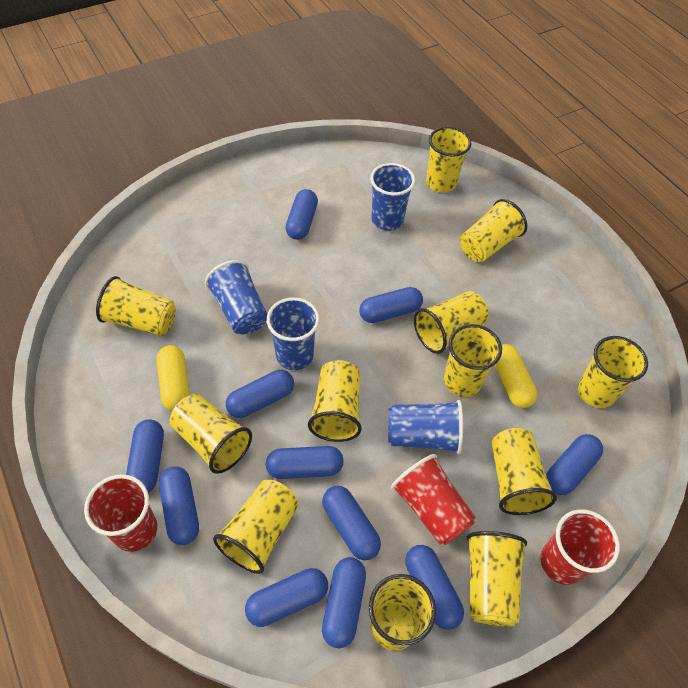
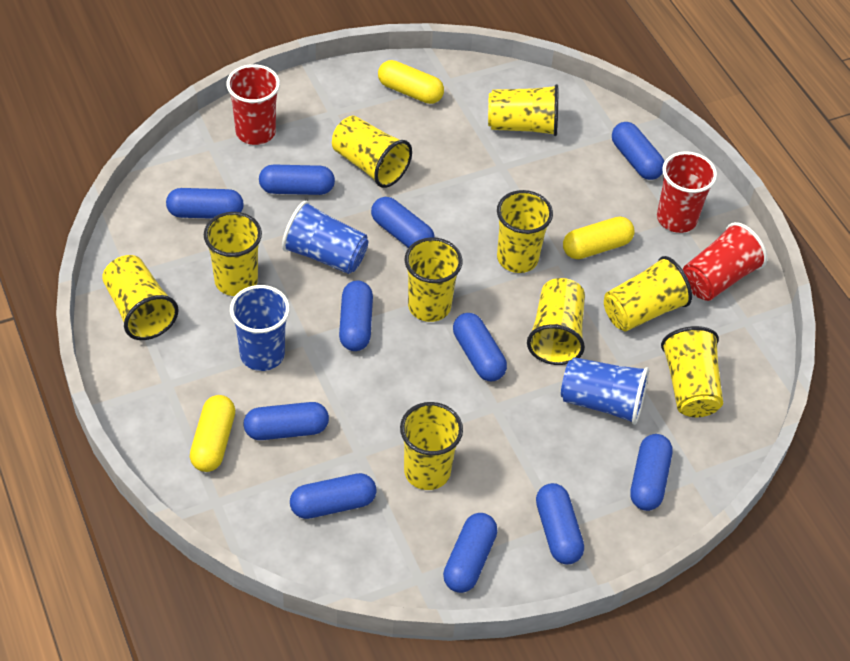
blue cup: [205,260,267,334] [267,297,320,370] [370,163,415,231] [388,400,463,454] = 4 -> [230,285,290,371] [282,200,368,274] [561,357,649,425] = 3
yellow capsule: [157,345,190,411] [494,344,538,408] = 2 -> [190,395,235,472] [378,60,444,104] [563,217,635,259] = 3
yellow cup: [96,276,176,336] [170,394,252,474] [213,480,299,574] [308,360,362,442] [369,574,436,651] [414,291,488,354] [426,127,471,193] [444,324,502,397] [460,199,527,262] [467,531,527,627] [492,428,557,515] [578,336,648,408] = 12 -> [102,255,179,340] [204,212,262,296] [332,116,412,188] [400,402,463,490] [405,237,462,322] [488,84,558,136] [497,190,553,273] [527,278,585,365] [604,256,692,331] [661,326,723,417] = 10

